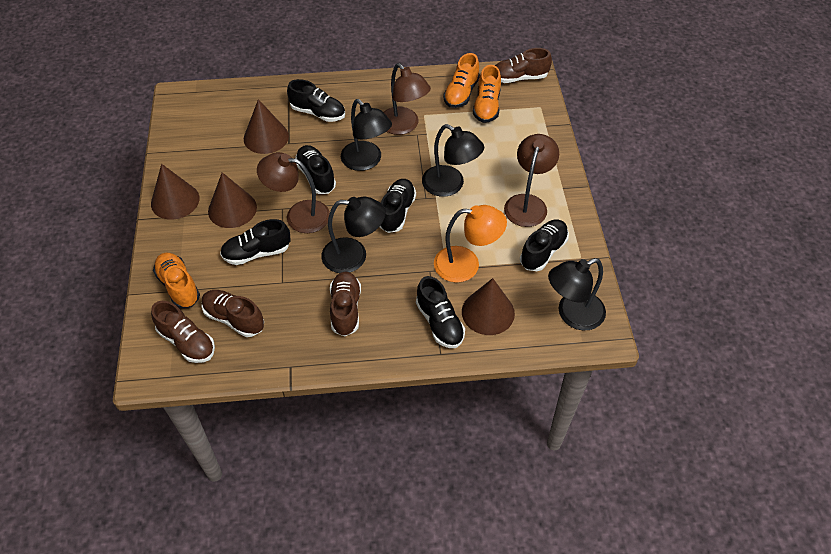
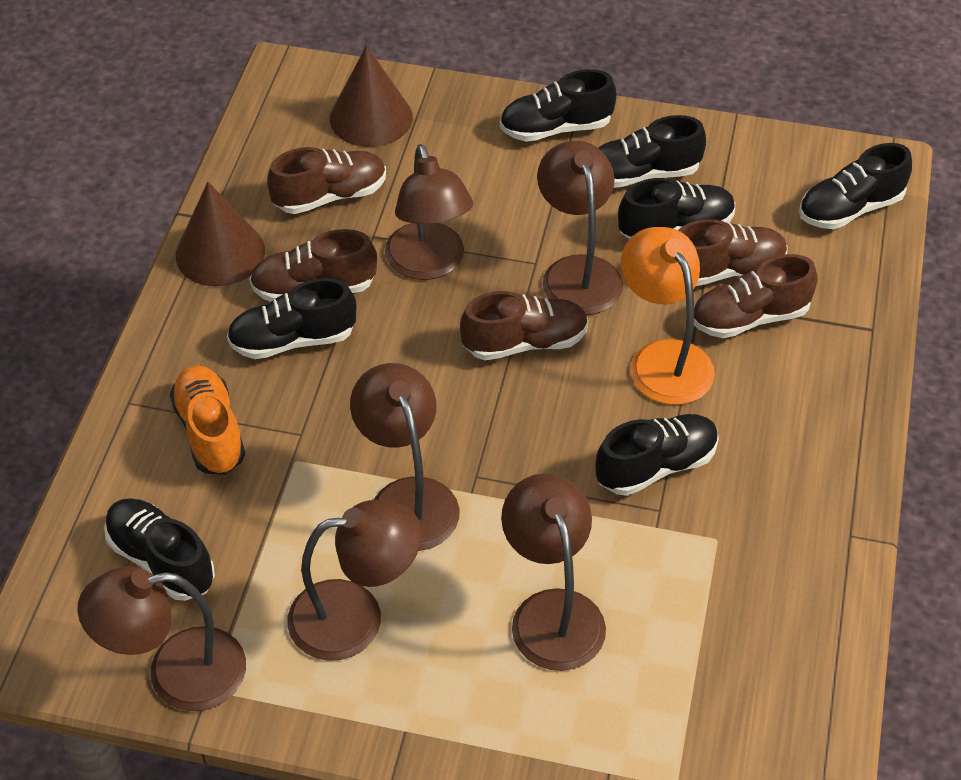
black lamp: [321,197,386,273] [341,99,392,171] [422,124,484,197] [548,258,606,330] = 4 -> none = 0
black shoe: [220,219,290,265] [287,79,345,122] [295,145,336,194] [380,179,416,233] [416,276,465,348] [520,219,569,271] = 6 -> [104,498,215,601] [227,278,356,359] [500,69,616,142] [595,414,719,496] [599,115,706,188] [618,178,735,239] [799,143,912,229] = 7
brown cone: [151,164,199,220] [208,172,257,228] [244,99,289,154] [462,278,515,335] = 4 -> [176,182,265,286] [330,45,413,147] = 2
brown lamp: [257,152,330,233] [384,63,431,135] [504,134,559,227] = 3 -> [77,566,246,711] [287,500,422,661] [350,363,460,551] [385,144,473,280] [501,473,606,671] [537,141,623,315] = 6
brown shoe: [151,301,215,363] [202,290,264,337] [330,272,361,336] [495,48,552,83] = 4 -> [249,229,377,302] [267,147,386,214] [460,291,588,360] [678,219,788,286] [694,254,818,338] = 5
orange shoe: [153,253,200,309] [443,53,480,108] [473,65,501,123] = 3 -> [170,365,245,475] = 1

